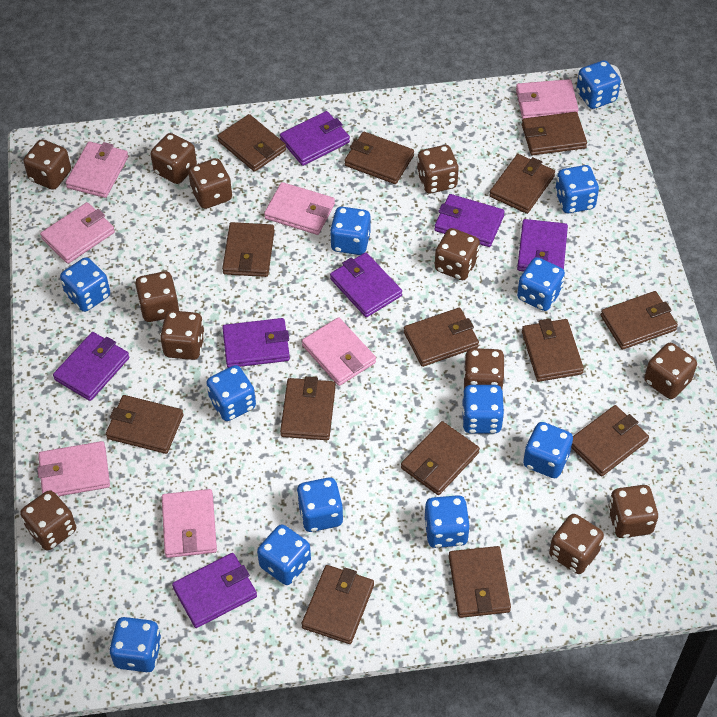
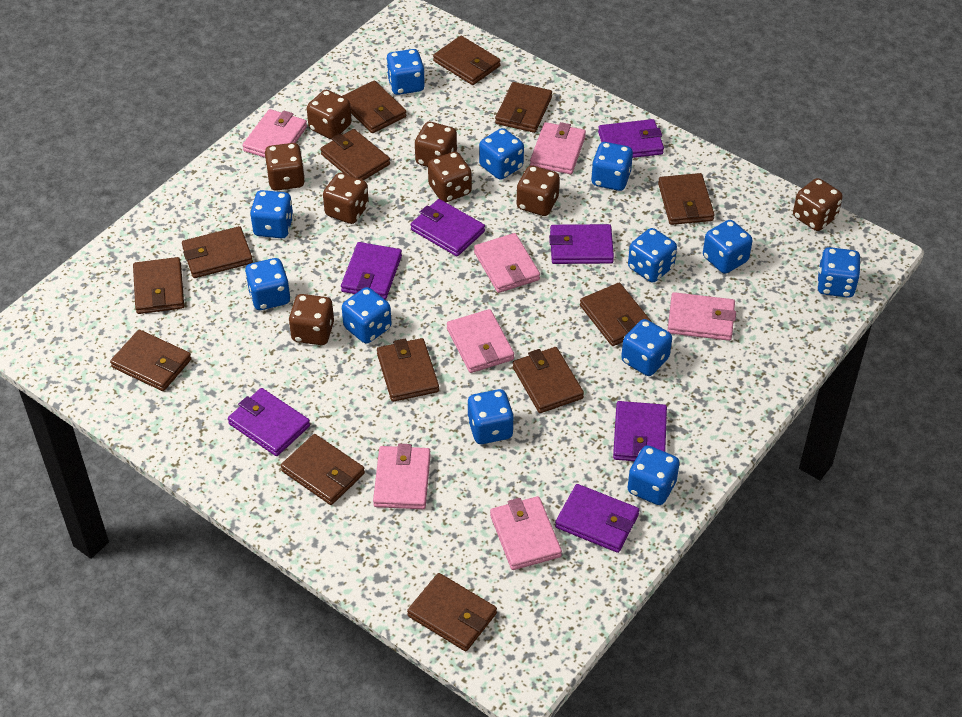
brown dice: [20,490,76,550] [23,139,71,190] [135,271,180,322] [151,133,197,184] [160,310,205,360] [188,158,232,209] [417,145,459,193] [435,228,480,280] [463,348,505,391] [549,514,604,574] [608,485,658,538] [644,343,697,399] = 12 -> [265,143,305,191] [288,294,334,345] [307,90,352,139] [323,173,369,224] [415,122,457,167] [428,152,472,202] [516,165,560,216] [793,178,843,231] = 8
brown wallet: [106,395,183,454] [217,114,286,172] [222,222,275,277] [280,376,336,440] [302,565,374,644] [344,132,414,184] [401,421,480,495] [404,308,479,367] [449,546,511,618] [489,154,555,214] [522,112,587,155] [522,319,584,382] [571,405,649,476] [601,291,678,350] = 14 -> [110,330,192,391] [133,257,184,314] [182,226,253,278] [281,434,365,505] [320,129,390,180] [342,81,407,133] [377,338,439,402] [407,573,497,651] [433,36,501,85] [495,82,552,133] [513,347,584,413] [580,283,652,346] [658,173,715,225] = 13

